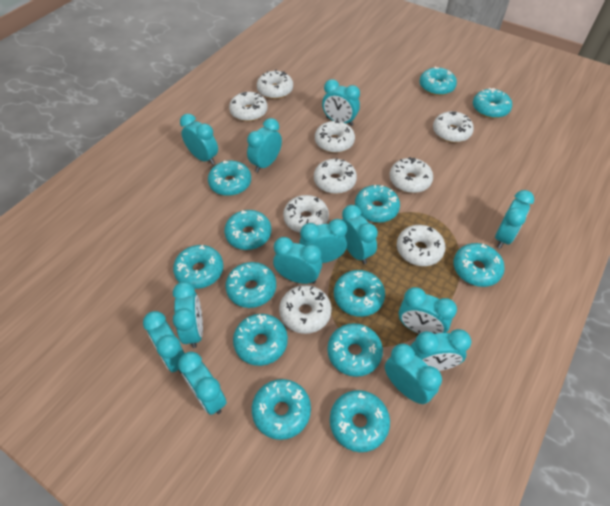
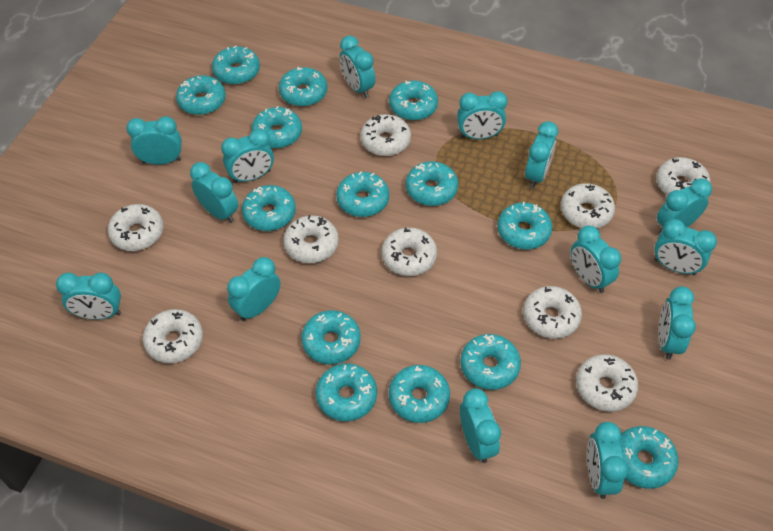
turquoise clock: [143,311,185,373] [173,282,203,348] [178,352,227,415] [180,114,218,165] [247,118,282,172] [273,237,322,284] [299,219,347,263] [322,79,360,126] [342,205,378,264] [385,344,442,404] [399,287,457,334] [410,329,471,371] [495,190,534,249] = 13 -> [56,273,121,320] [126,116,182,165] [190,162,239,223] [221,128,274,183] [227,257,281,321] [339,36,376,98] [457,91,508,139] [460,389,501,463] [525,121,558,188] [571,226,621,293] [587,422,628,499] [654,219,717,275] [657,178,712,234] [658,286,696,360] = 14
turquoise donut: [173,245,223,289] [208,160,251,196] [224,210,271,250] [226,262,276,308] [233,314,288,366] [252,379,311,440] [327,323,383,377] [330,390,390,452] [334,270,385,317] [355,185,400,223] [420,67,457,96] [453,243,505,287] [473,88,512,118] = 13 -> [176,75,226,115] [212,46,260,85] [242,185,296,231] [252,106,302,148] [279,67,327,107] [302,310,361,364] [316,363,377,421] [336,172,389,217] [389,81,438,121] [389,365,450,423] [406,161,458,206] [460,334,521,390] [497,202,552,249] [619,426,679,489] = 14

